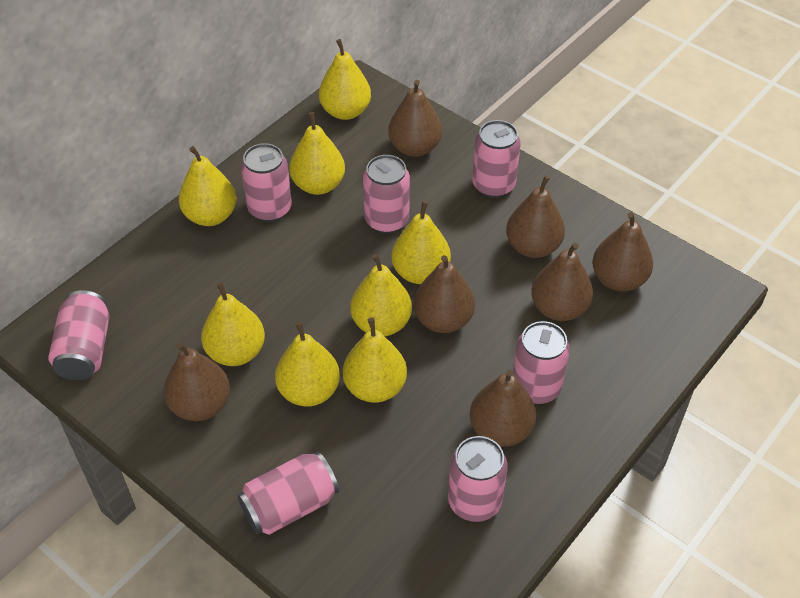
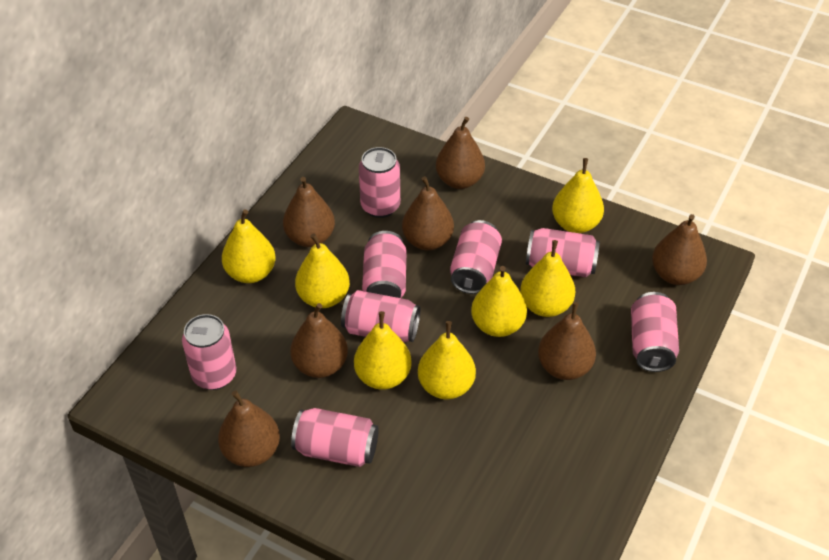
pink can: [48,290,110,380] [237,451,339,535] [241,143,292,222] [363,155,410,234] [448,436,508,522] [472,120,521,198] [513,321,570,404] = 7 -> [182,314,236,390] [291,408,379,467] [341,290,420,343] [359,147,400,218] [362,231,406,298] [450,220,502,294] [526,228,600,277] [631,292,679,372] = 8
yellow pear: [179,146,236,226] [201,282,265,366] [275,322,340,407] [289,112,345,195] [319,39,371,120] [343,318,407,403] [350,254,412,336] [391,201,451,284] = 8 -> [222,209,276,283] [295,233,350,308] [354,311,412,390] [418,321,476,399] [471,266,527,337] [520,240,576,317] [552,158,604,233] = 7

